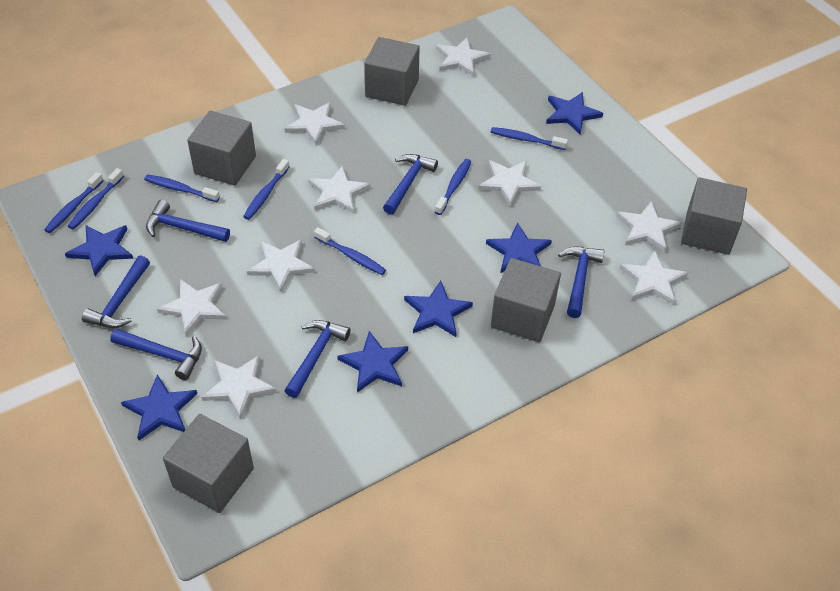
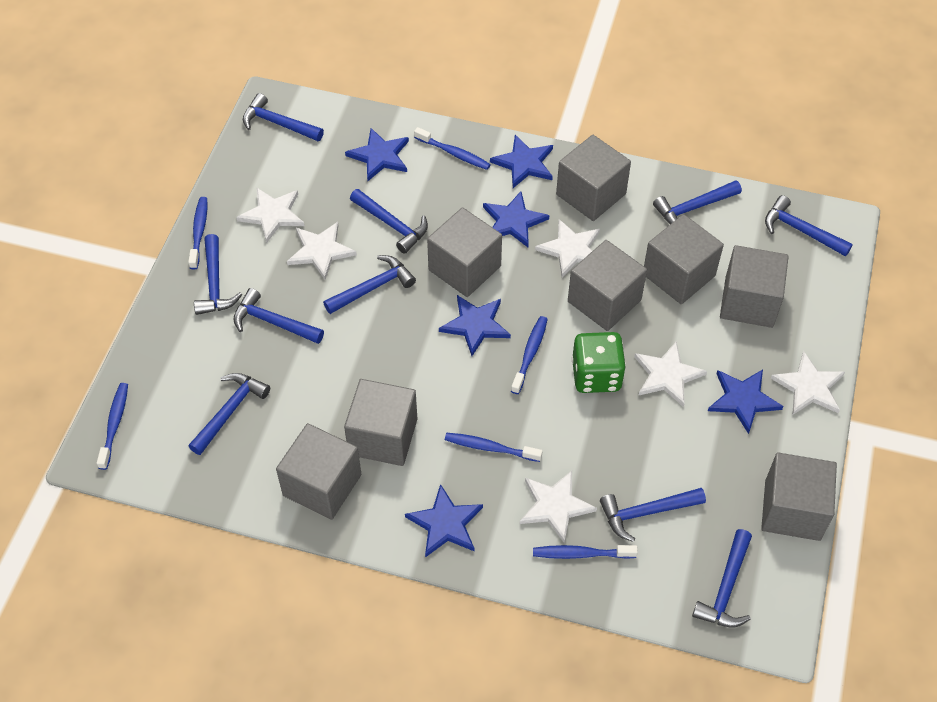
blue hammer: [82,256,150,328] [110,329,202,380] [146,200,230,242] [284,320,351,398] [383,154,438,215] [558,247,604,318] = 6 -> [188,373,270,455] [194,234,242,315] [233,288,324,344] [243,93,324,141] [323,255,416,314] [350,189,428,254] [600,488,706,542] [653,180,742,224] [692,529,752,627] [765,195,853,257] = 10
blue toothbrush: [44,172,104,233] [68,168,124,230] [144,174,220,202] [243,159,290,220] [314,227,386,275] [435,159,471,215] [491,127,568,150] = 7 -> [97,383,128,470] [188,197,207,269] [414,127,491,170] [445,433,543,462] [511,316,548,394] [533,545,638,559] = 6
green dice: none = 0 -> [572,332,626,393] = 1
grey cube: [163,414,254,513] [187,111,256,186] [364,37,420,106] [491,258,561,342] [681,177,747,255] = 5 -> [276,423,361,520] [344,379,417,466] [427,207,502,297] [556,135,631,221] [568,240,647,331] [644,214,724,304] [720,245,789,328] [761,453,837,541] = 8
white star: [157,279,226,336] [201,355,277,419] [247,239,315,292] [285,102,345,145] [308,165,371,214] [436,37,490,76] [478,160,541,206] [616,201,681,252] [620,251,688,305] = 9 -> [236,187,305,243] [287,222,357,280] [520,471,597,543] [535,219,600,277] [634,341,707,407] [771,351,845,415] = 6

